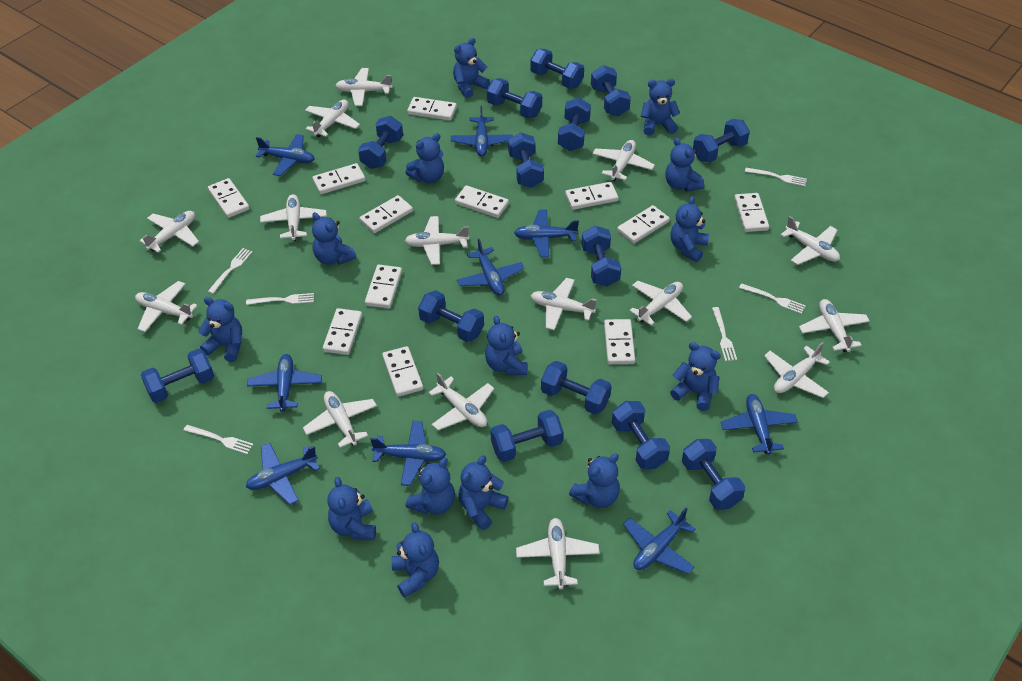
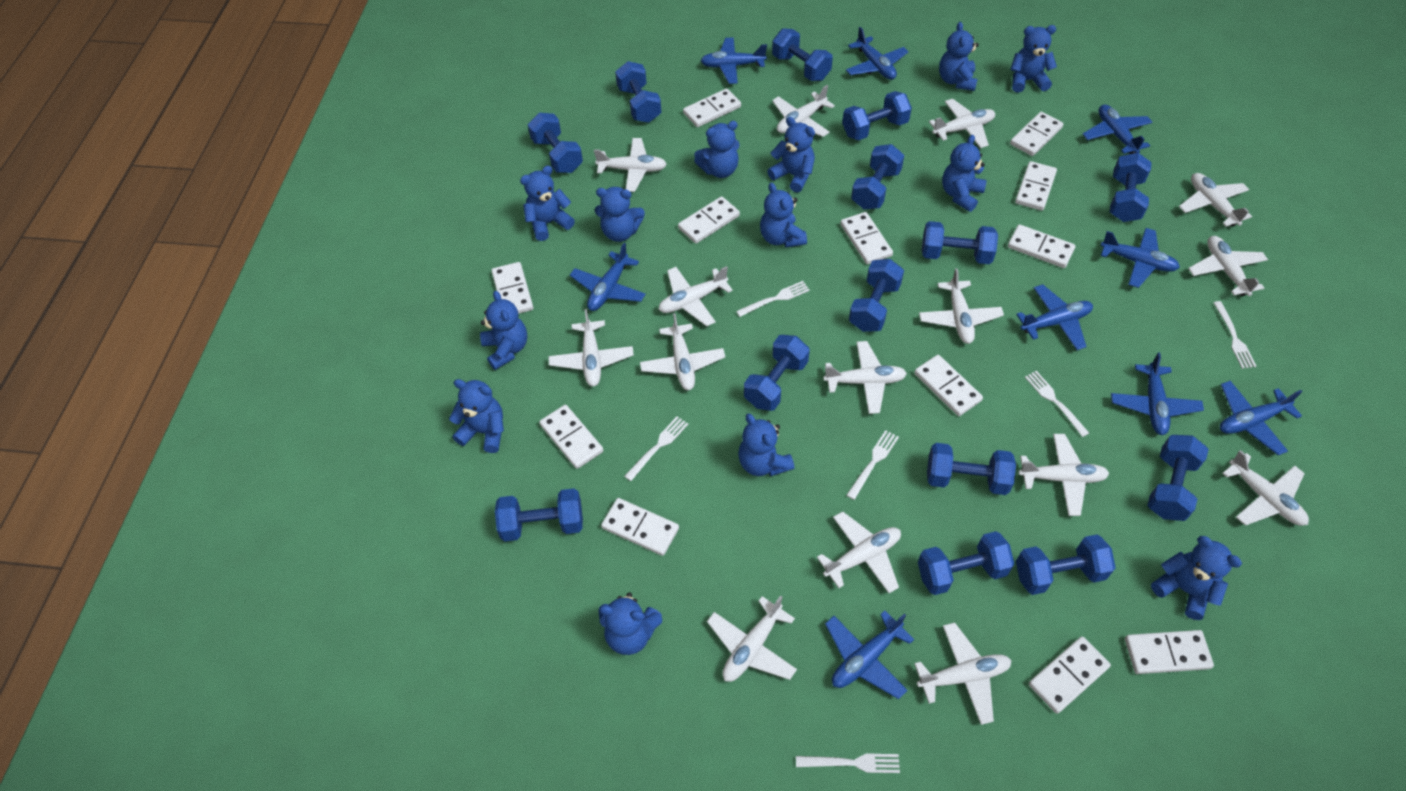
blue teddy bear: [198,297,242,362] [312,212,356,265] [327,477,376,540] [391,522,439,598] [405,133,444,183] [406,458,455,515] [453,38,490,98] [458,455,509,530] [485,315,527,375] [569,454,620,508] [641,79,680,135] [665,137,704,192] [670,196,709,262] [670,342,721,411] = 14 -> [449,379,504,453] [480,291,527,370] [520,166,575,241] [595,187,645,242] [599,592,662,655] [694,121,740,178] [738,414,794,476] [760,183,807,248] [767,117,815,193] [939,22,979,91] [942,135,987,212] [1010,25,1057,93] [1151,536,1242,620] = 13

